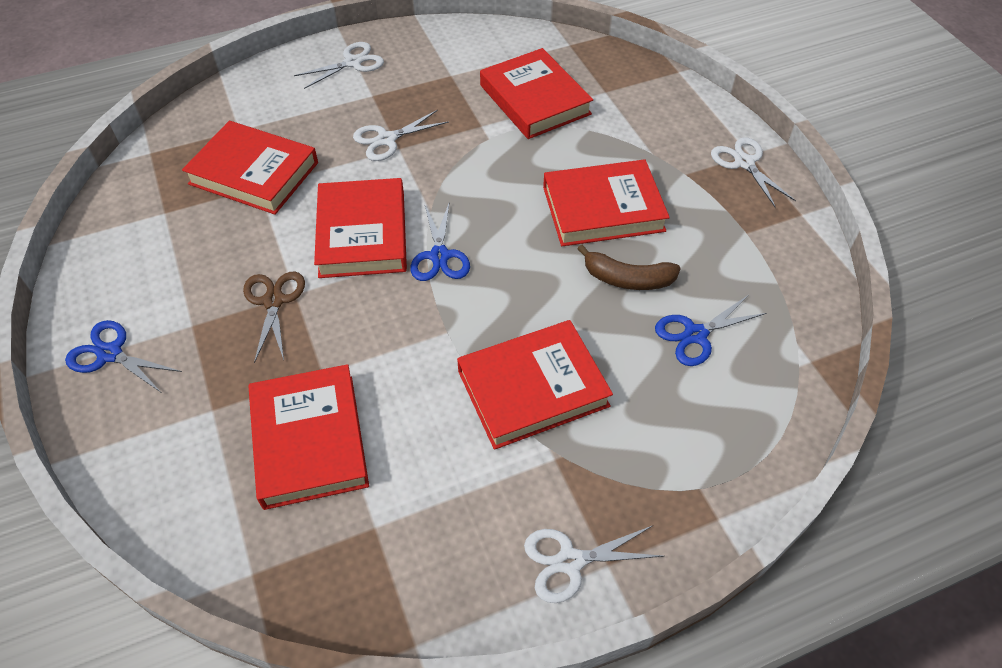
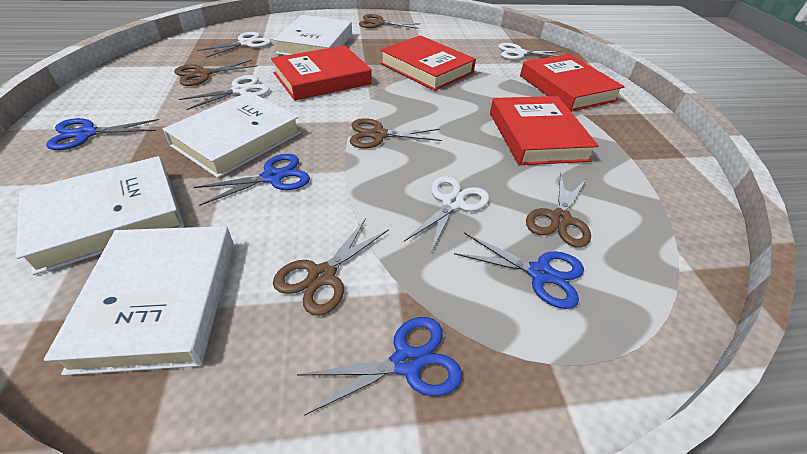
blue scissors: [65,320,182,393] [410,204,470,281] [655,295,767,366] = 3 -> [46,118,159,150] [194,154,310,206] [297,317,462,416] [454,232,584,309] = 4
brown banana: [577,245,681,290] = 1 -> none = 0
brown scissors: [243,272,305,363] = 1 -> [174,60,258,86] [273,218,389,316] [350,118,442,148] [359,14,419,29] [526,173,591,248] = 5
red book: [182,121,318,215] [248,364,369,510] [314,178,407,278] [457,320,613,450] [480,48,593,139] [543,159,670,246] = 6 -> [271,45,372,101] [380,35,476,91] [490,96,599,165] [520,54,625,112] = 4
white book: none = 0 -> [16,156,185,275] [44,226,234,376] [163,92,301,178] [273,15,352,55] = 4

